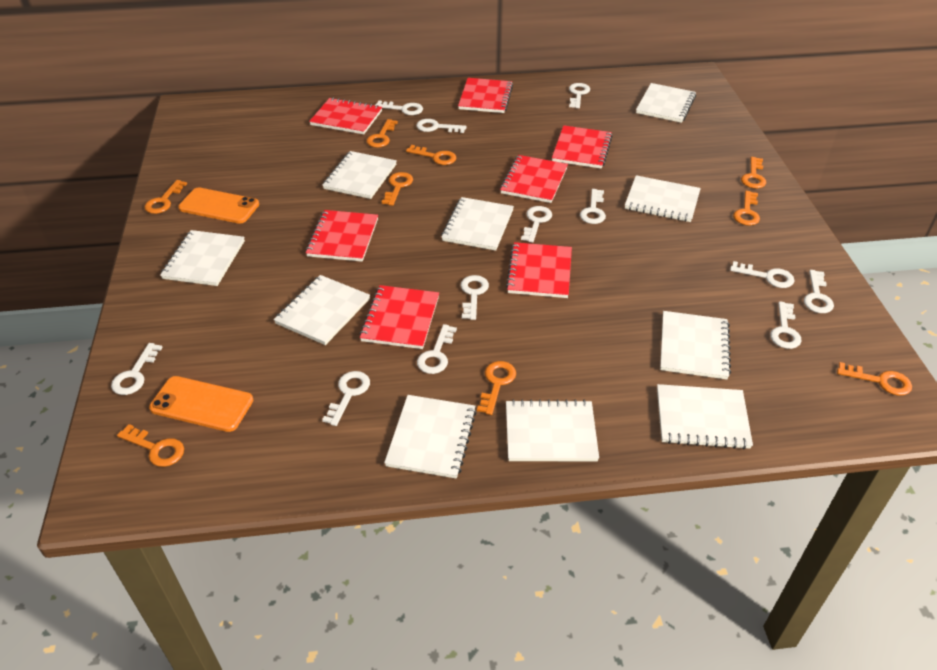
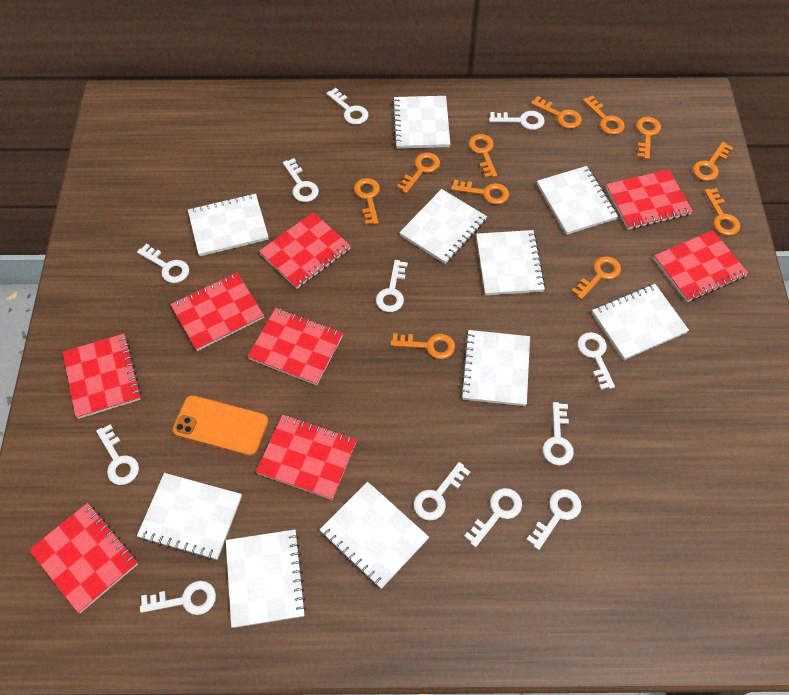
orange key: [117,424,184,467] [144,180,187,214] [366,119,398,148] [382,172,413,206] [406,145,456,165] [477,361,516,415] [733,191,760,226] [741,157,766,188] [837,362,912,396] = 9 -> [354,178,380,225] [391,333,455,359] [397,152,440,194] [451,179,509,205] [468,134,497,178] [531,96,582,129] [571,256,621,300] [582,95,625,135] [636,117,661,160] [693,142,733,181] [704,188,740,236] = 11
orange phone: [149,376,253,432] [178,187,259,224] = 2 -> [172,395,268,456] = 1
red notebook: [306,210,378,262] [309,97,382,134] [359,285,439,349] [458,78,513,113] [500,155,568,203] [506,242,572,298] [552,125,613,169] = 7 -> [29,503,138,613] [63,334,141,419] [170,272,264,351] [247,308,343,385] [256,415,357,500] [259,212,351,289] [606,169,693,230] [654,230,748,302] = 8

